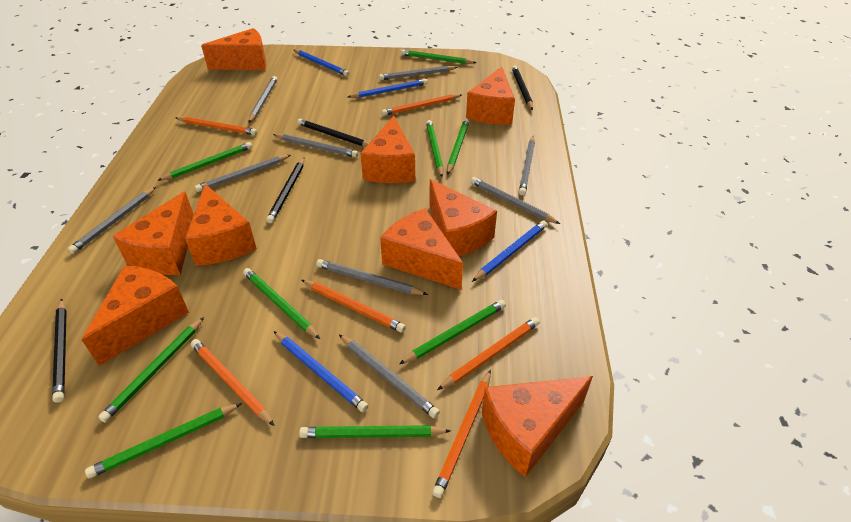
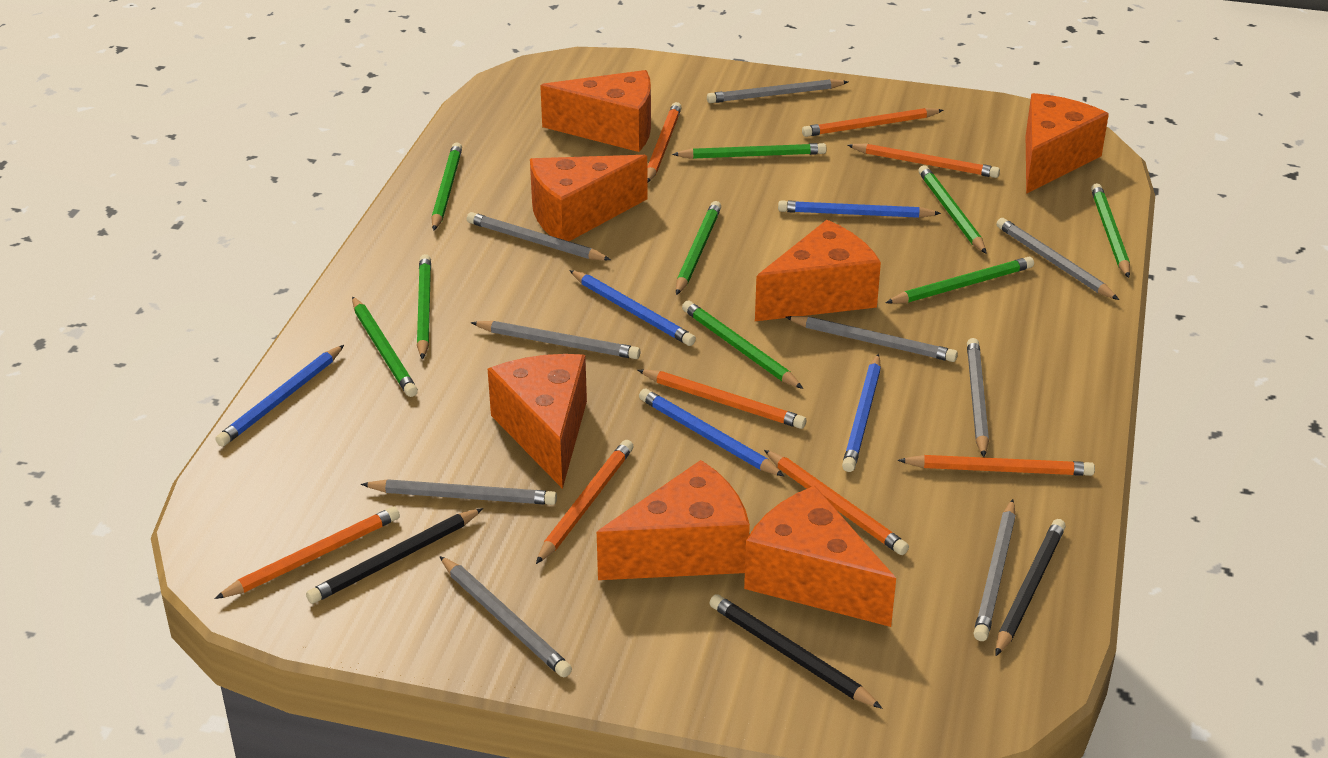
black pencil: [52,298,67,403] [266,157,305,223] [297,119,369,147] [512,65,533,110] = 4 -> [306,508,483,604] [709,594,882,709] [996,519,1066,656] = 3
blue pencil: [273,331,368,412] [294,50,349,76] [348,79,428,98] [472,220,547,282] = 4 -> [215,345,344,447] [569,270,696,346] [639,389,785,477] [778,200,941,218] [842,354,881,472] = 5
orange cheese: [82,265,189,366] [113,191,194,275] [185,184,257,266] [201,28,266,70] [360,116,415,183] [380,208,463,289] [430,179,497,256] [466,67,515,125] [482,376,593,477] = 9 -> [488,354,587,489] [530,155,648,241] [540,70,651,152] [597,460,750,580] [744,486,896,627] [755,220,881,321] [1026,93,1109,194] = 7
orange pencil: [176,117,257,135] [191,339,275,426] [302,280,406,333] [382,94,462,116] [432,369,491,498] [437,317,540,390] = 6 -> [214,507,400,599] [536,440,633,564] [638,369,806,429] [647,102,682,182] [764,450,909,555] [802,108,943,137] [847,143,1000,178] [898,455,1095,476] = 8

